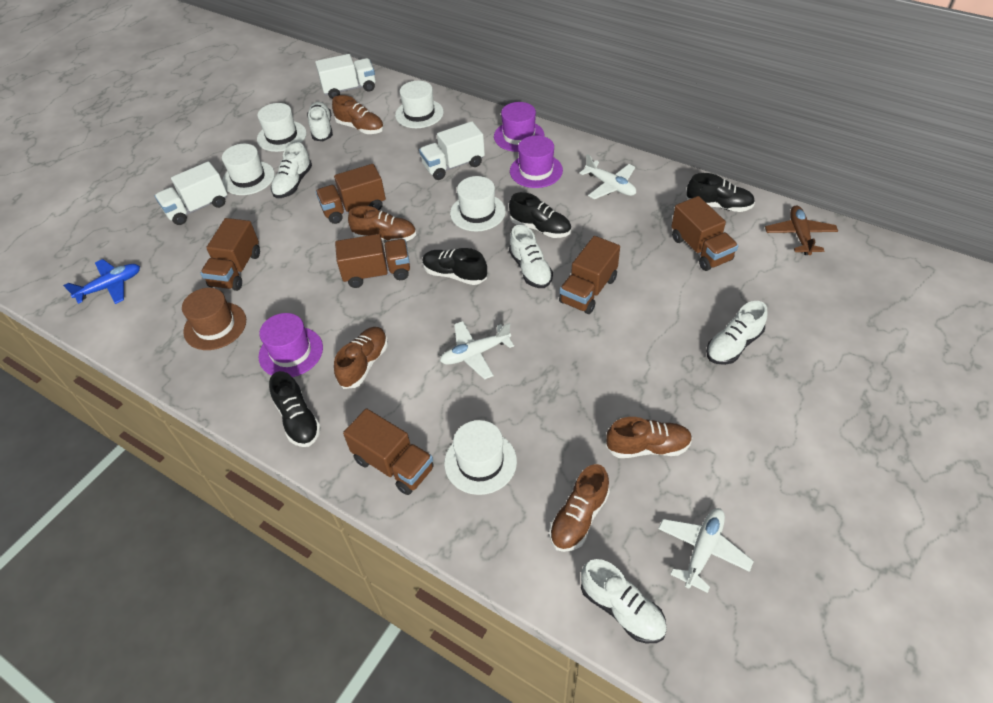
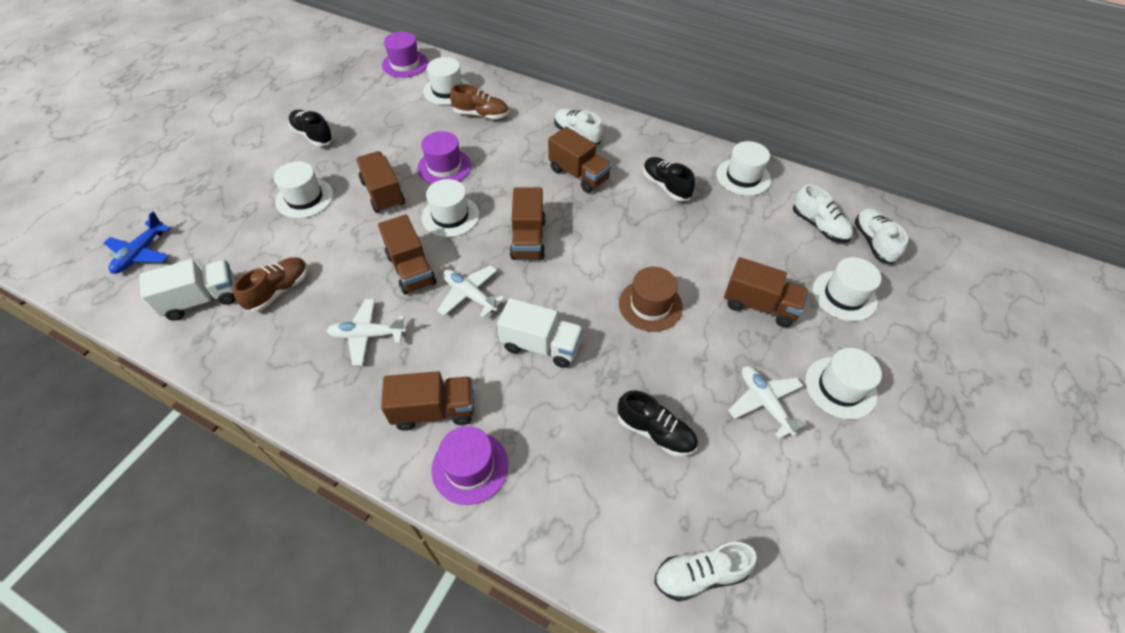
black shoe: [269,371,321,447] [422,248,487,285] [509,192,571,238] [686,173,755,212] = 4 -> [288,110,334,146] [618,390,698,457] [643,157,695,201] = 3
brown plane: [765,205,838,255] = 1 -> none = 0
brown shoe: [332,95,384,134] [334,327,388,389] [348,206,416,241] [549,464,610,552] [606,417,692,458] = 5 -> [233,257,308,312] [450,84,509,119] = 2
white hat: [222,144,275,195] [257,103,307,152] [395,81,444,128] [444,420,517,495] [450,176,506,231] = 5 -> [274,161,333,218] [422,179,479,237] [423,57,469,105] [716,141,771,196] [805,348,882,420] [813,257,881,321] = 6
white shoe: [271,143,312,198] [307,102,333,141] [509,225,553,288] [581,559,667,643] [706,301,767,365] = 5 -> [554,109,603,145] [654,542,757,602] [793,184,853,243] [855,208,908,264] = 4
white truck: [155,161,227,225] [315,54,376,99] [419,121,485,180] = 3 -> [140,259,236,321] [497,298,583,368] = 2

